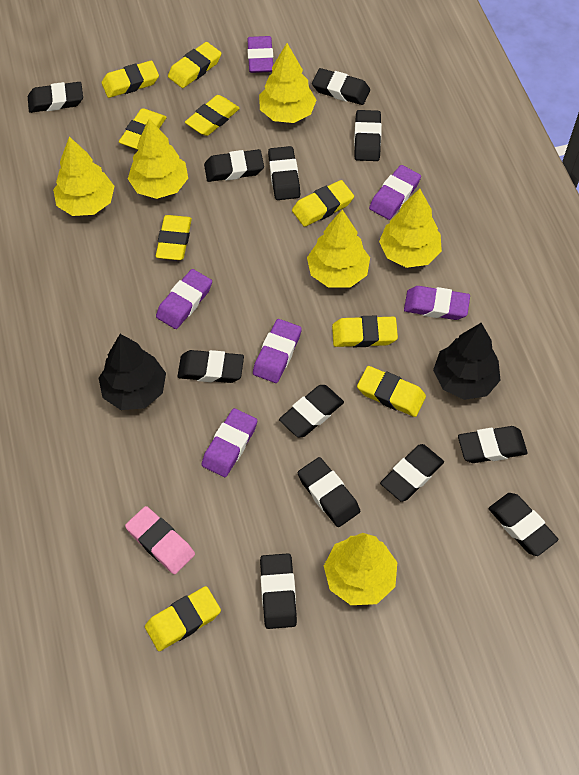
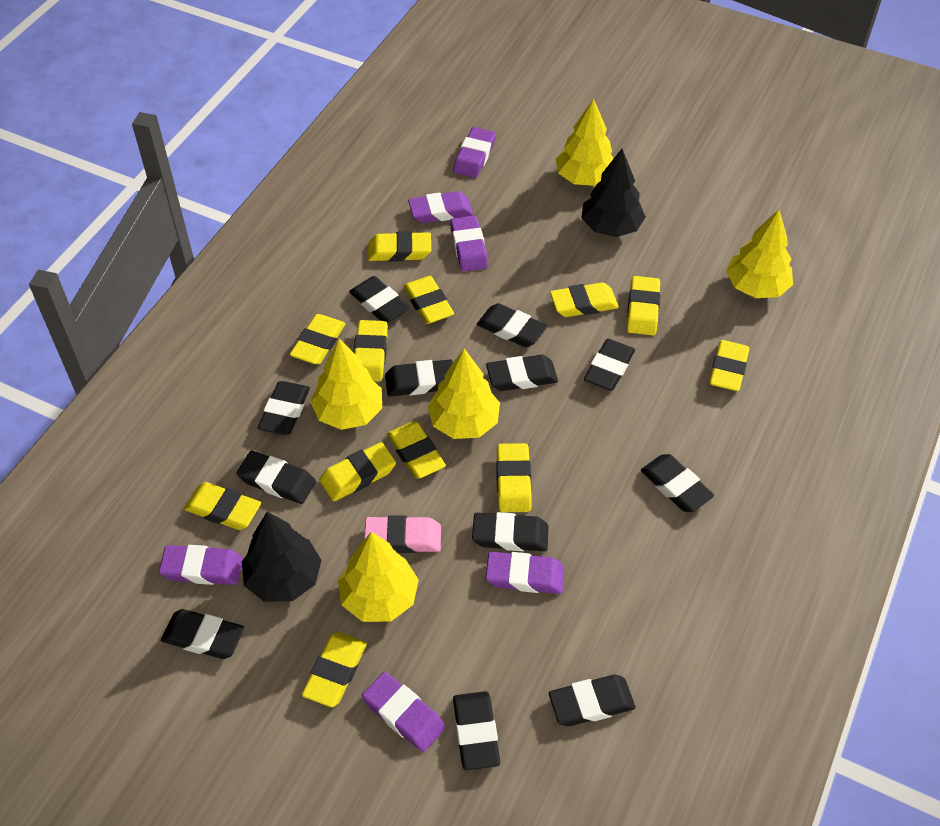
yellow eraser: [102,61,159,98] [119,108,167,150] [145,586,221,651] [156,215,192,260] [168,42,221,88] [185,95,240,136] [292,180,354,227] [332,316,398,347] [357,366,426,417] = 9 -> [184,482,261,530] [290,314,346,364] [302,632,367,707] [320,442,396,501] [354,320,388,381] [368,231,431,262] [387,421,446,479] [403,276,454,324] [497,443,532,512] [550,282,619,317] [627,276,661,335] [709,340,750,391] = 12
yellow tree: [53,137,114,216] [128,119,188,199] [259,43,317,123] [307,209,370,287] [324,533,397,605] [379,189,442,268] = 6 -> [310,338,382,430] [338,532,419,622] [427,349,500,439] [556,98,614,186] [726,210,793,298] = 5

